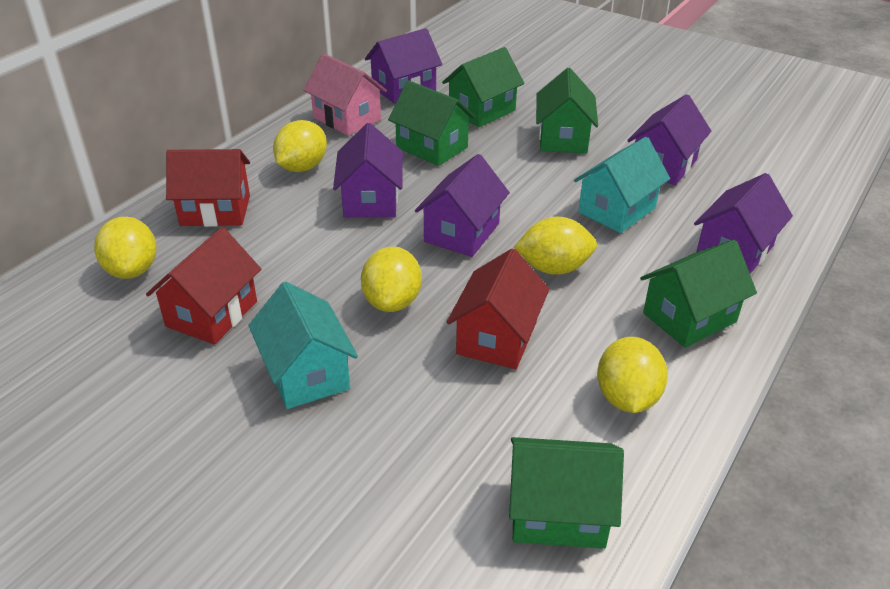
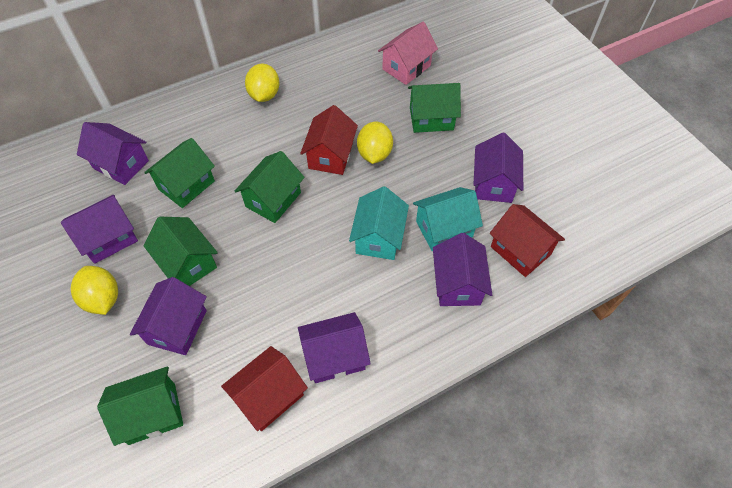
purple house: [333,123,403,218] [365,28,442,104] [415,154,510,257] [627,94,711,185] [694,173,793,274] = 5 -> [61,195,138,264] [77,122,149,185] [130,277,207,355] [298,312,371,383] [433,233,492,306] [473,132,523,203] = 6
yellow lemon: [94,217,157,279] [273,120,327,172] [361,247,422,312] [514,217,597,275] [597,337,668,413] = 5 -> [71,266,118,315] [245,63,280,102] [357,121,393,164] = 3

